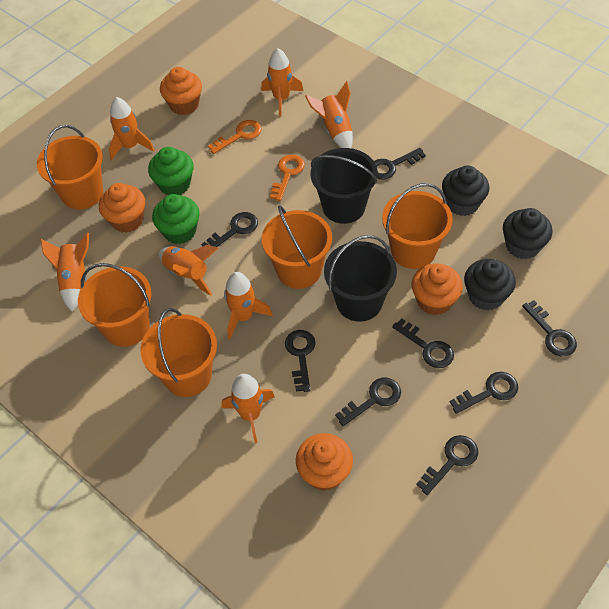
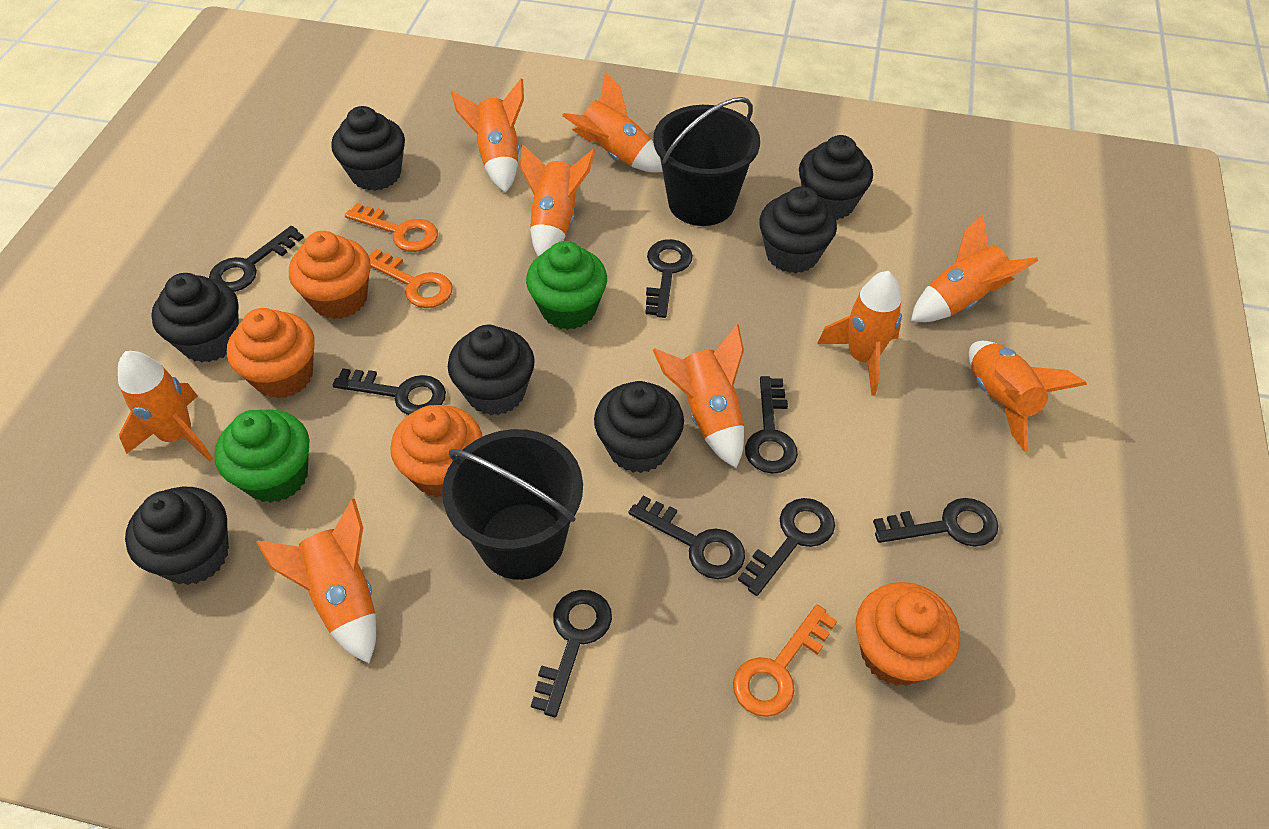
black cupcake: [442,165,489,216] [464,259,516,310] [503,208,553,259] = 3 -> [125,487,229,585] [151,273,239,363] [331,106,405,191] [448,325,535,415] [594,381,684,473] [759,186,837,273] [799,135,873,220] = 7
orange bucket: [37,125,103,210] [78,263,151,347] [141,308,217,397] [262,205,332,289] [382,183,453,269] = 5 -> none = 0
orange key: [208,120,262,154] [269,155,305,201] = 2 -> [345,203,438,252] [368,249,453,308] [733,604,837,717] = 3
orange rocket: [41,233,89,312] [109,97,154,160] [159,245,218,296] [221,374,275,443] [224,272,273,339] [261,48,304,116] [305,81,353,148] = 7 -> [118,351,213,461] [256,499,376,663] [451,78,524,193] [520,144,596,256] [562,71,663,173] [653,324,744,468] [817,271,902,396] [911,214,1038,322] [969,341,1087,452] = 9

